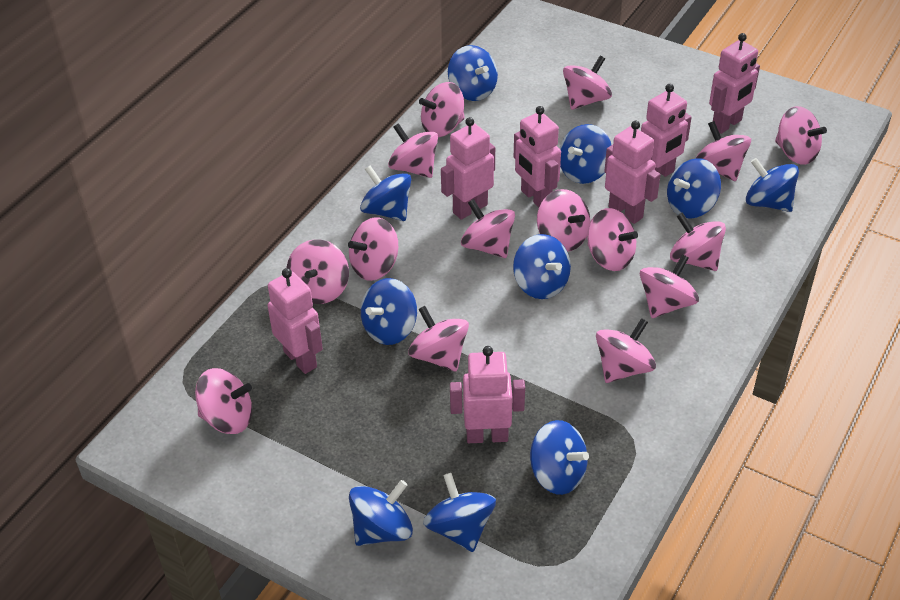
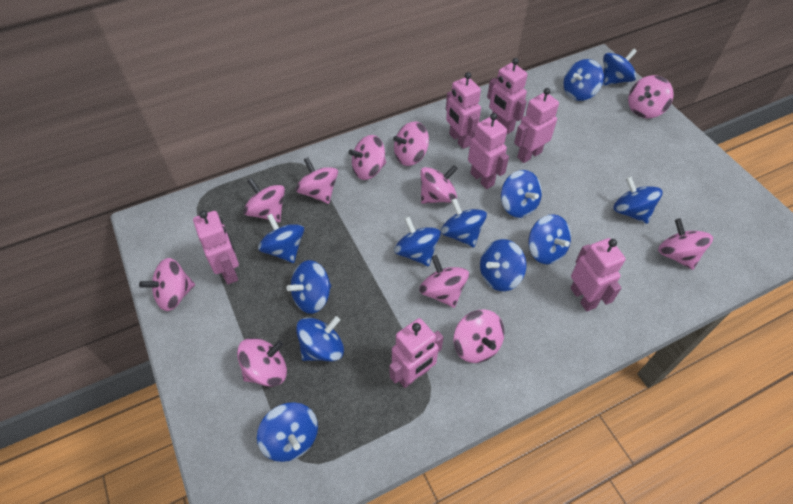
blue spinning top: [349,480,413,546] [360,166,411,221] [361,278,417,345] [423,473,496,552] [448,45,498,101] [513,234,571,299] [530,420,589,495] [560,124,611,184] [667,158,721,219] [746,158,799,212] = 10 -> [257,402,318,462] [258,214,304,263] [286,260,331,314] [296,316,344,361] [394,217,441,267] [441,198,487,247] [480,239,526,291] [501,170,542,218] [528,214,571,264] [563,59,604,101] [603,48,637,86] [613,176,663,224] = 12
pink spinning top: [195,368,252,434] [286,239,349,304] [348,217,398,281] [388,123,438,178] [408,306,469,372] [419,82,465,137] [461,199,515,258] [537,189,590,252] [563,56,612,110] [587,208,638,271] [596,318,656,383] [640,254,699,318] [670,212,726,271] [695,121,751,181] [775,106,827,165] = 15 -> [139,258,195,311] [237,338,287,387] [244,178,285,222] [296,157,338,204] [348,135,386,180] [393,121,429,166] [419,255,469,308] [421,165,458,204] [453,309,504,363] [628,75,674,118] [658,218,713,270] = 11

